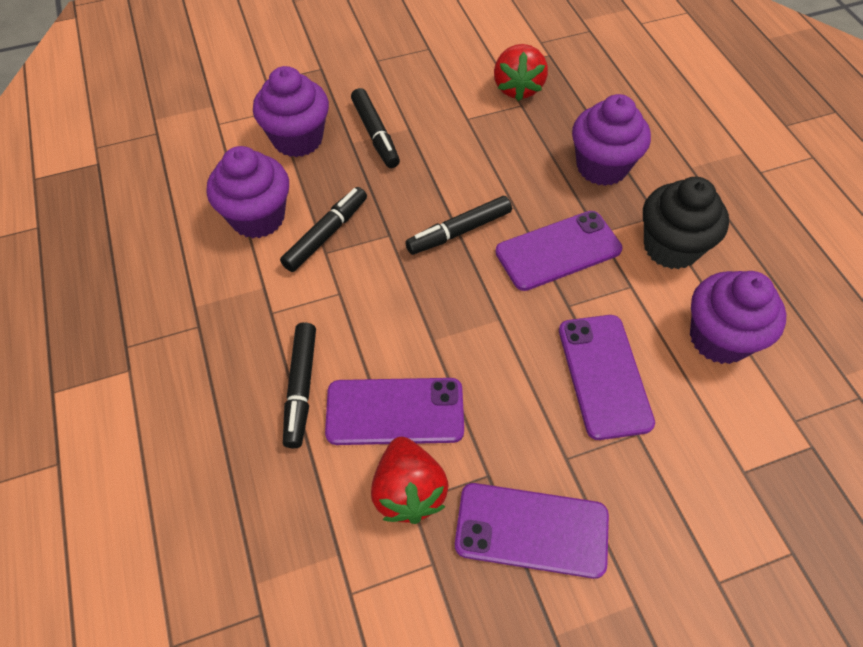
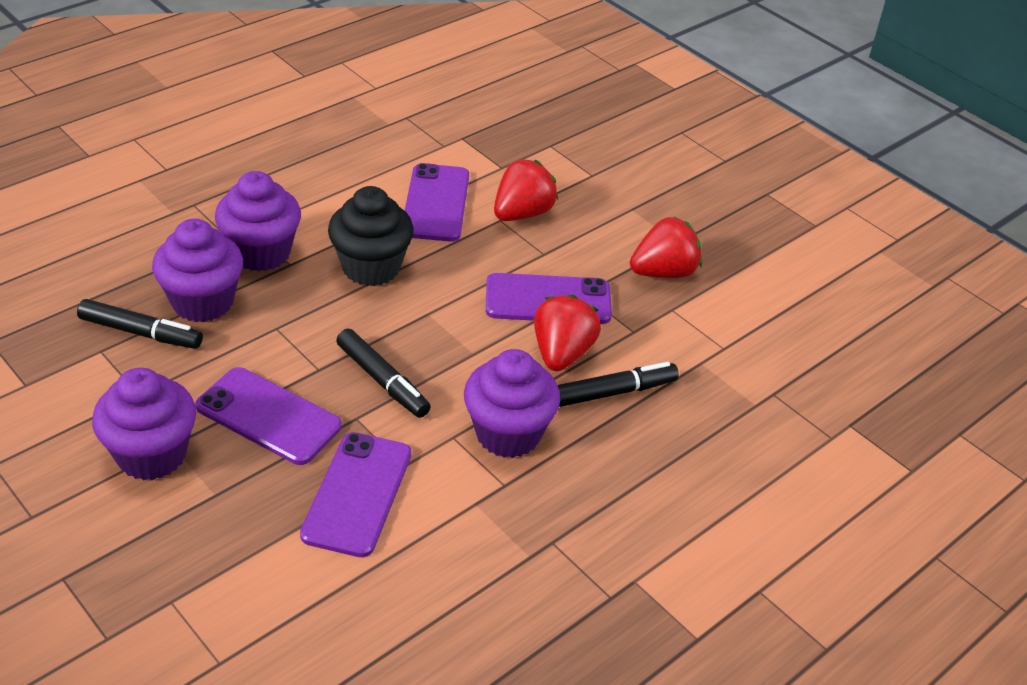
black marker: [280,187,367,272] [283,322,316,449] [351,88,400,168] [405,196,512,255] = 4 -> [77,299,203,349] [336,329,431,418] [558,362,679,407] = 3
red strawberry: [371,437,449,524] [494,44,548,101] = 2 -> [494,159,558,221] [534,294,601,371] [630,217,702,278] = 3

